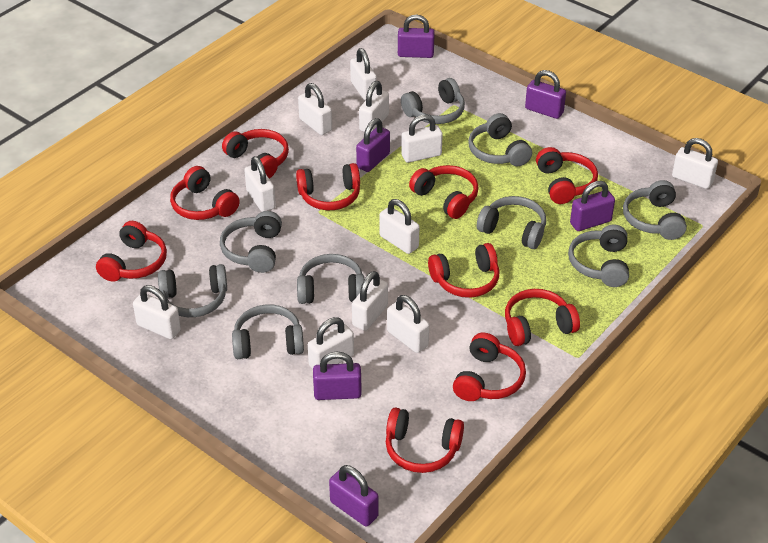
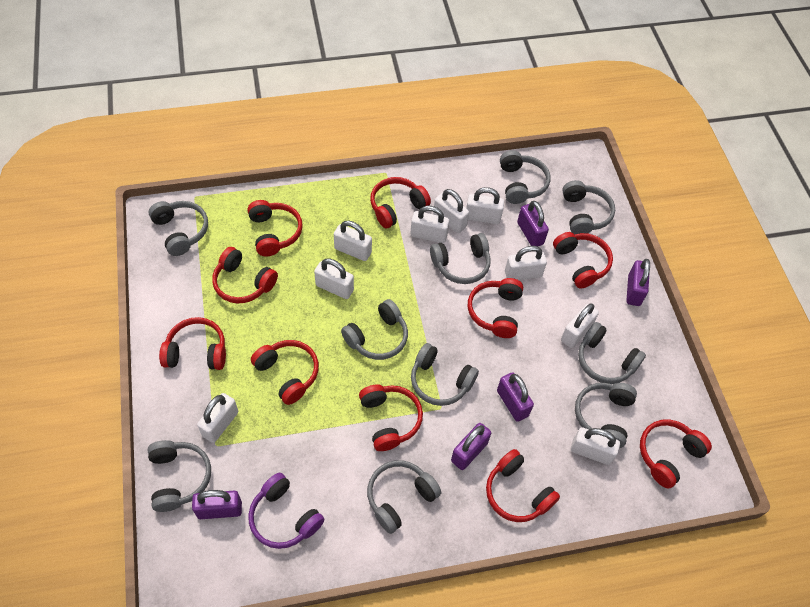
grey headphones: [158,264,227,317] [220,211,282,273] [232,304,304,359] [297,254,365,304] [401,78,465,124] [468,113,532,166] [477,196,546,249] [568,225,629,287] [623,180,687,240] = 9 -> [148,440,211,512] [149,201,208,256] [341,299,408,360] [367,460,441,534] [411,343,479,406] [430,233,491,284] [500,150,551,204] [562,180,615,235] [575,383,637,448] [578,322,646,384] = 10
purple headphones: none = 0 -> [248,473,324,549] = 1
purple padlock: [313,352,362,400] [329,465,379,527] [356,118,390,172] [398,15,435,58] [525,70,566,119] [570,181,615,231] = 6 -> [192,490,242,519] [451,423,491,470] [497,372,534,422] [517,201,549,247] [626,259,650,306] = 5
white padlock: [133,285,181,339] [244,156,276,212] [298,83,332,135] [308,317,354,369] [350,48,377,100] [352,271,388,331] [359,81,389,132] [379,199,420,254] [387,295,429,353] [401,115,443,163] [672,138,718,189] = 11 -> [197,393,238,443] [314,259,354,299] [334,221,372,261] [410,206,450,243] [433,189,469,233] [466,187,504,224] [505,246,547,280] [561,303,599,348] [571,427,620,465] = 9

